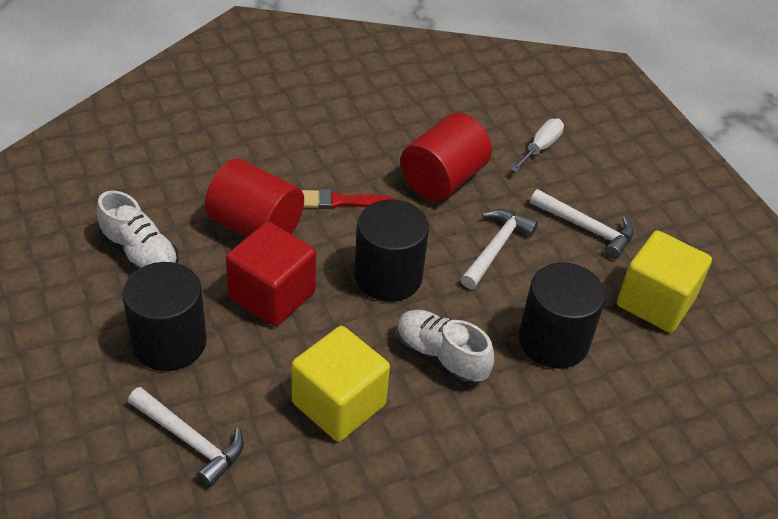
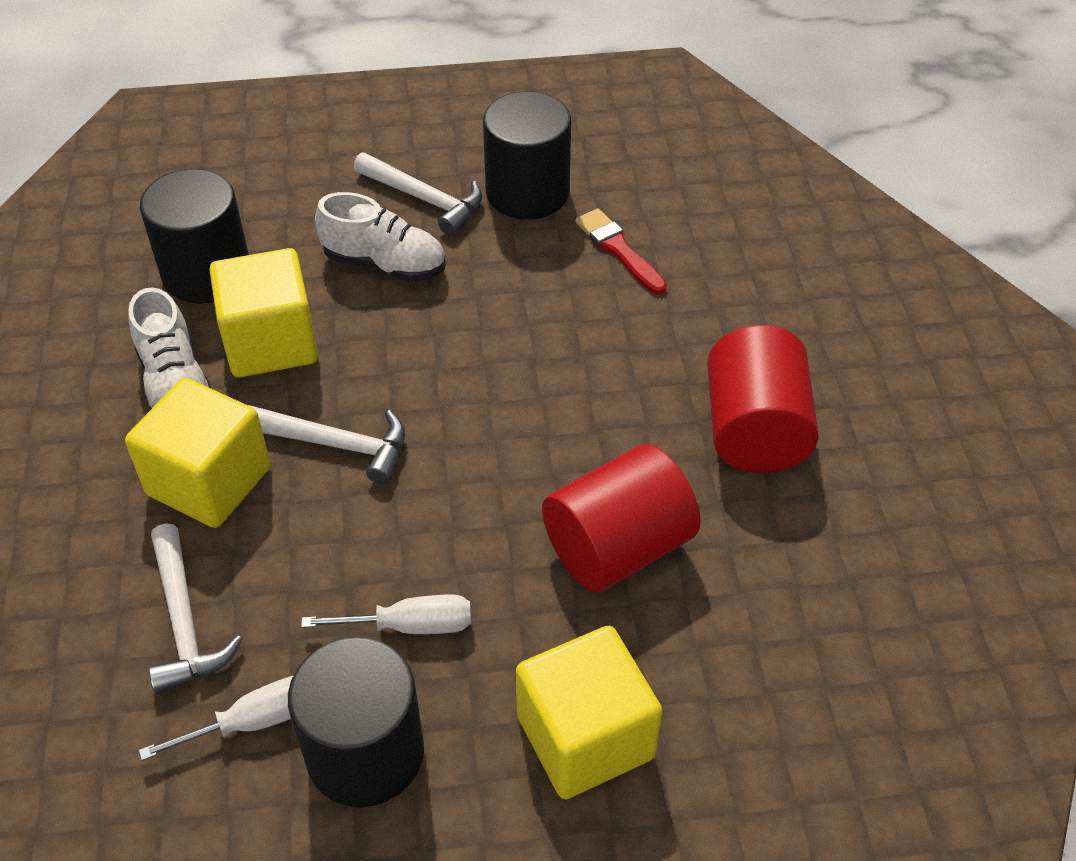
red cube: [226,222,316,327] = 1 -> none = 0
white screwdriver: [511,118,564,172] = 1 -> [139,676,293,761] [301,594,471,634] = 2
yellow cube: [291,326,390,442] [617,230,712,333] = 2 -> [125,378,271,528] [209,248,318,378] [516,626,663,799] = 3

